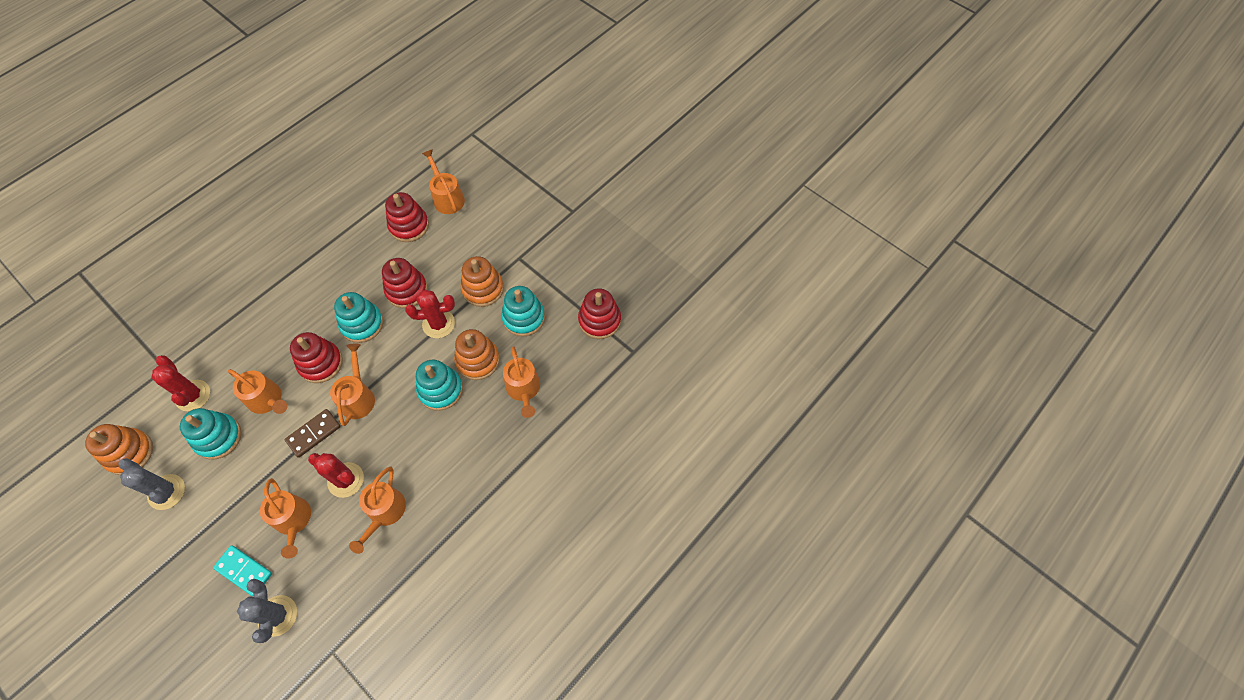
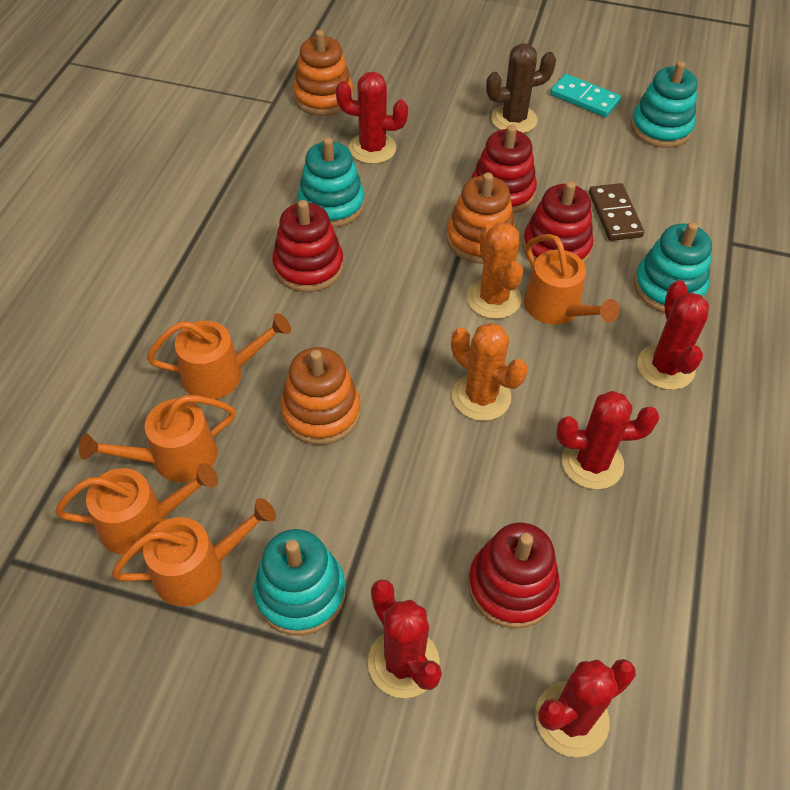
brown cactus: none = 0 -> [486,43,556,133] = 1
grey cactus: [119,458,185,510] [237,579,297,643] = 2 -> none = 0
orange cactus: none = 0 -> [451,323,528,421] [467,223,523,319] = 2
orange watering can: [228,369,287,414] [260,478,311,559] [330,344,375,426] [349,466,406,554] [422,149,465,214] [503,346,540,418] = 6 -> [55,463,218,555] [79,395,236,482] [112,498,276,606] [147,313,291,399] [524,234,620,325] = 5
red cactus: [152,355,210,411] [308,453,364,498] [405,290,455,338] = 3 -> [336,72,408,164] [368,579,442,698] [535,659,636,757] [556,391,659,490] [637,280,709,390] = 5

